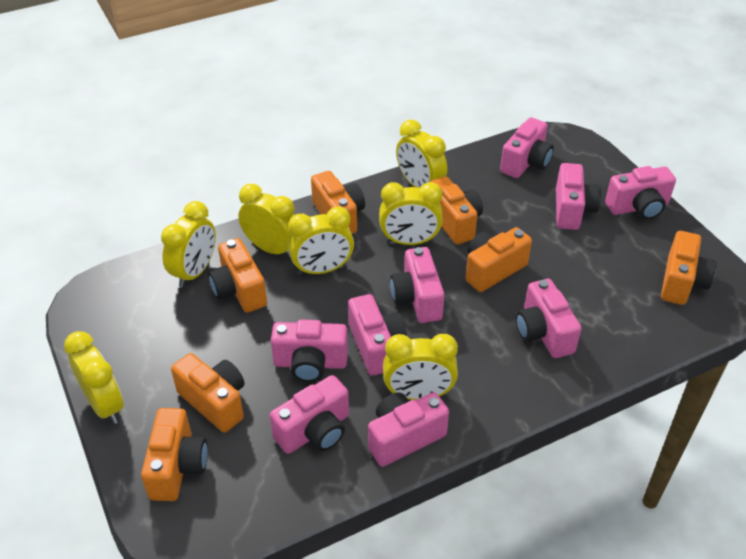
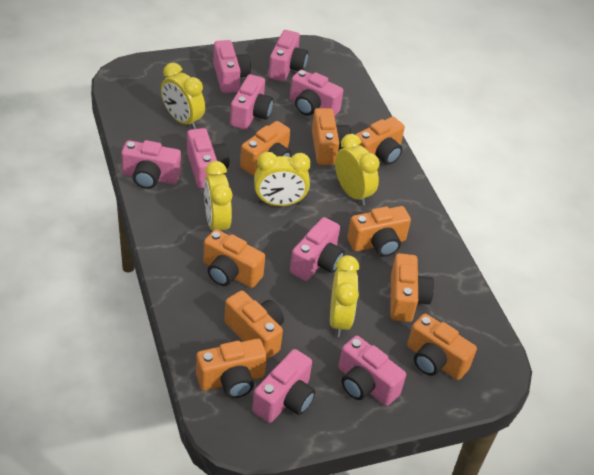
orange camera: [141,408,208,501] [171,353,245,433] [208,238,267,313] [311,171,365,234] [430,177,483,244] [466,227,532,292] [661,231,717,305] = 7 -> [196,339,267,398] [203,229,265,288] [224,290,284,359] [240,121,291,175] [312,108,351,165] [347,206,411,257] [355,117,405,165] [390,253,434,322] [407,314,477,380] = 9
yellow clock: [64,331,124,424] [161,201,216,288] [238,184,295,258] [288,206,354,275] [379,182,443,245] [383,334,458,400] [396,120,447,188] = 7 -> [161,63,205,129] [204,161,232,231] [254,152,311,206] [330,255,359,337] [335,134,380,206] = 5

